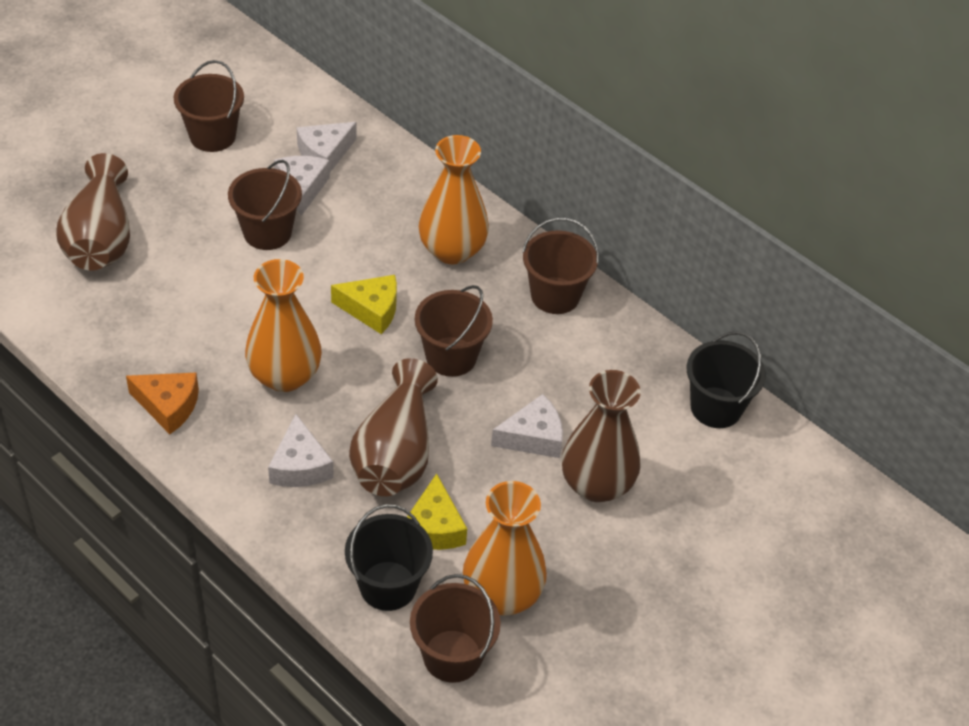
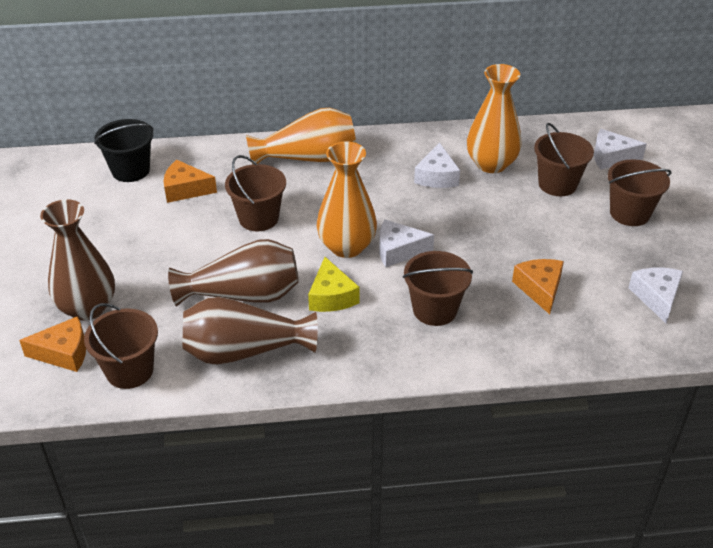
black bucket: [345,504,433,611] [686,331,766,428] = 2 -> [94,119,154,182] = 1
orange cheese: [126,373,199,434] = 1 -> [19,316,86,372] [163,160,217,203] [512,259,564,314] = 3
yellow cheese: [331,275,397,334] [407,474,467,550] = 2 -> [308,257,360,312] = 1

